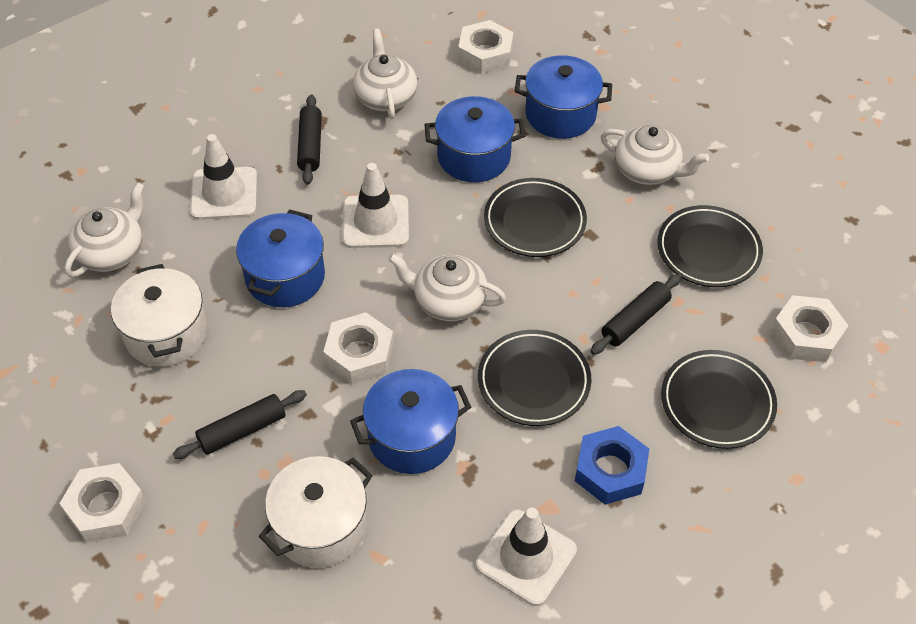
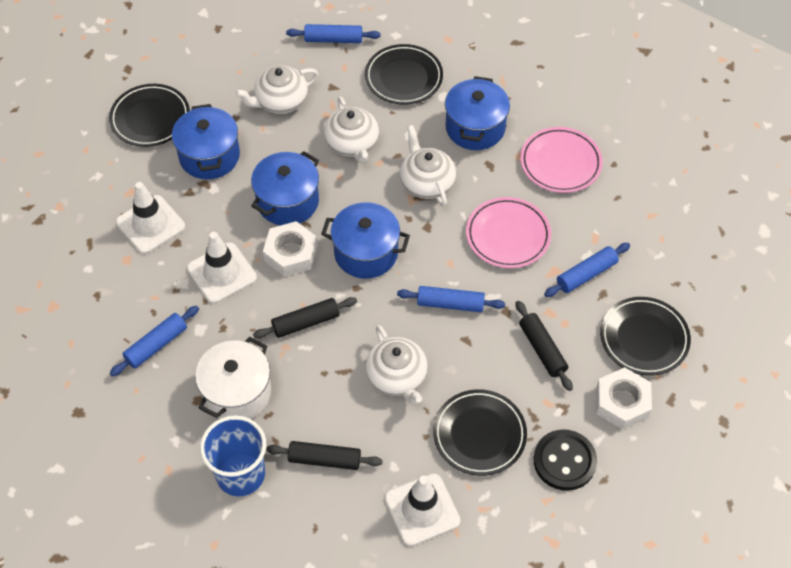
black button: none = 0 -> [534,429,597,491] = 1
blue cup: none = 0 -> [200,415,266,496] = 1
blue nut: [575,426,649,505] = 1 -> none = 0
blue rolling pin: none = 0 -> [110,306,199,376] [286,24,380,43] [397,286,505,312] [544,243,630,297] = 4
pink plate: none = 0 -> [466,197,551,268] [520,127,603,193] = 2
white nut: [59,463,146,543] [323,312,394,384] [458,20,514,74] [771,295,849,362] = 4 -> [263,221,317,277] [596,367,652,429] = 2
white pot: [111,264,207,366] [258,456,373,568] = 2 -> [195,337,271,419] = 1

